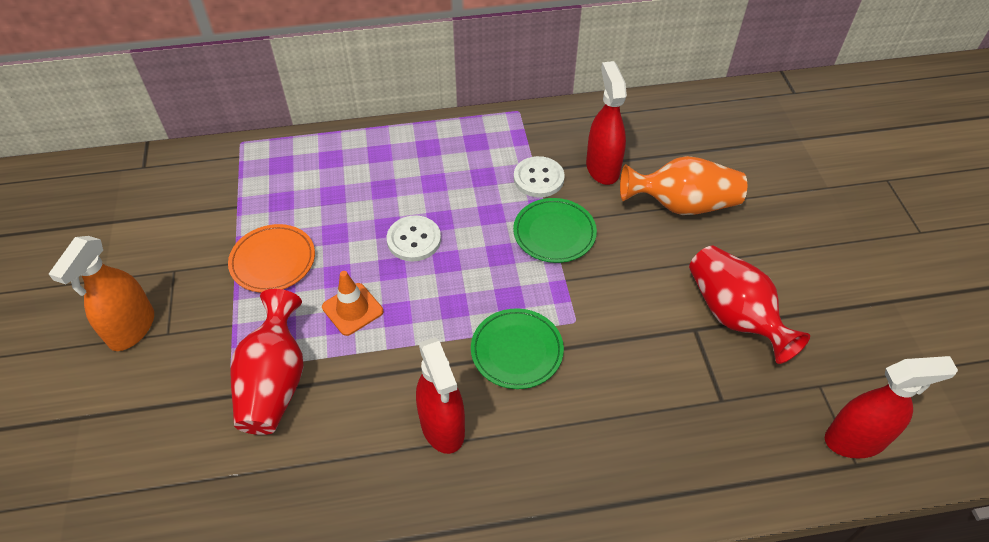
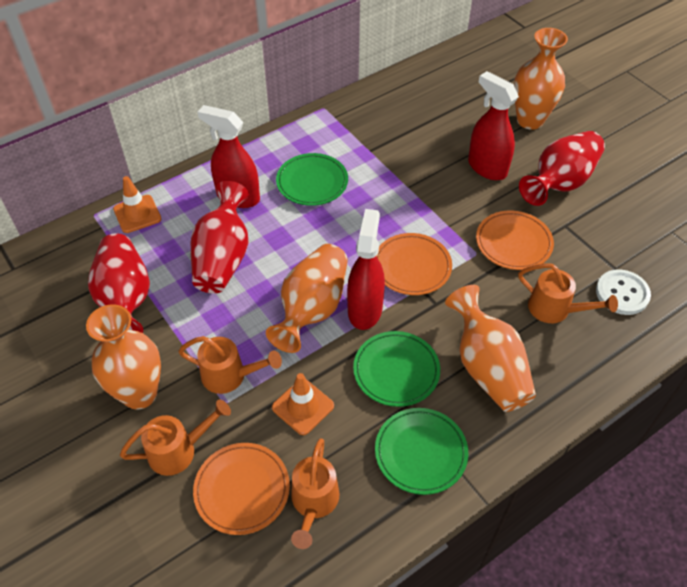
green plate: [471,308,564,389] [513,198,597,263] = 2 -> [276,153,348,206] [353,331,440,407] [375,408,468,495] = 3
orange plate: [228,224,315,293] = 1 -> [193,443,290,535] [376,233,452,295] [476,211,554,270] = 3
orange spray bottle: [49,236,154,351] = 1 -> none = 0
orange traffic cone: [322,271,383,336] = 1 -> [113,176,161,233] [272,373,334,435] = 2
orange vase: [620,156,747,215] = 1 -> [86,304,161,409] [266,244,348,353] [445,285,536,412] [514,28,568,130] = 4
orange watering can: none = 0 -> [120,400,231,476] [178,336,282,394] [291,438,339,549] [518,263,618,323] = 4
red vase: [230,289,303,435] [689,246,810,364] = 2 -> [88,234,150,333] [191,181,249,294] [519,131,605,206] = 3
white button: [387,215,441,261] [514,156,565,198] = 2 -> [596,269,651,315] = 1

